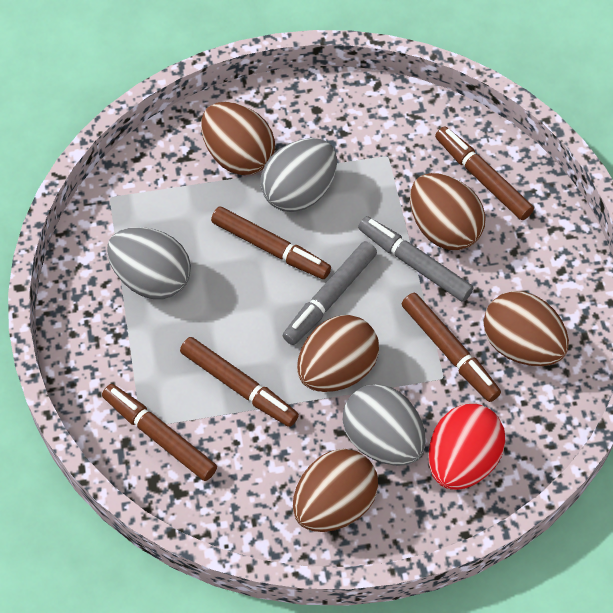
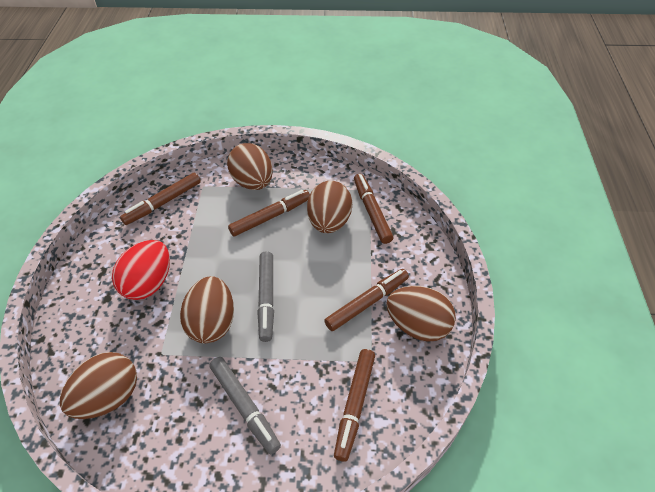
grey egg: [107,227,191,299] [261,138,337,212] [343,384,426,466] = 3 -> none = 0

